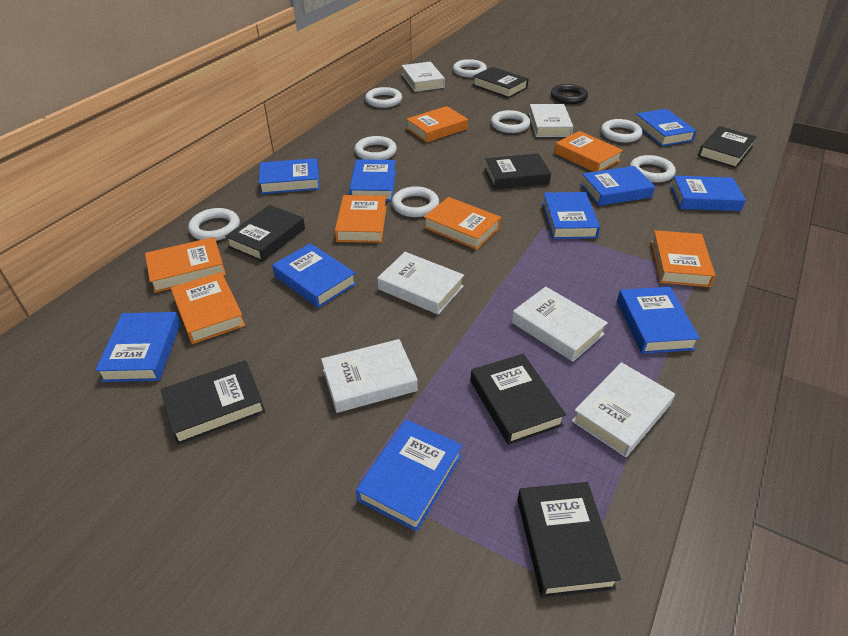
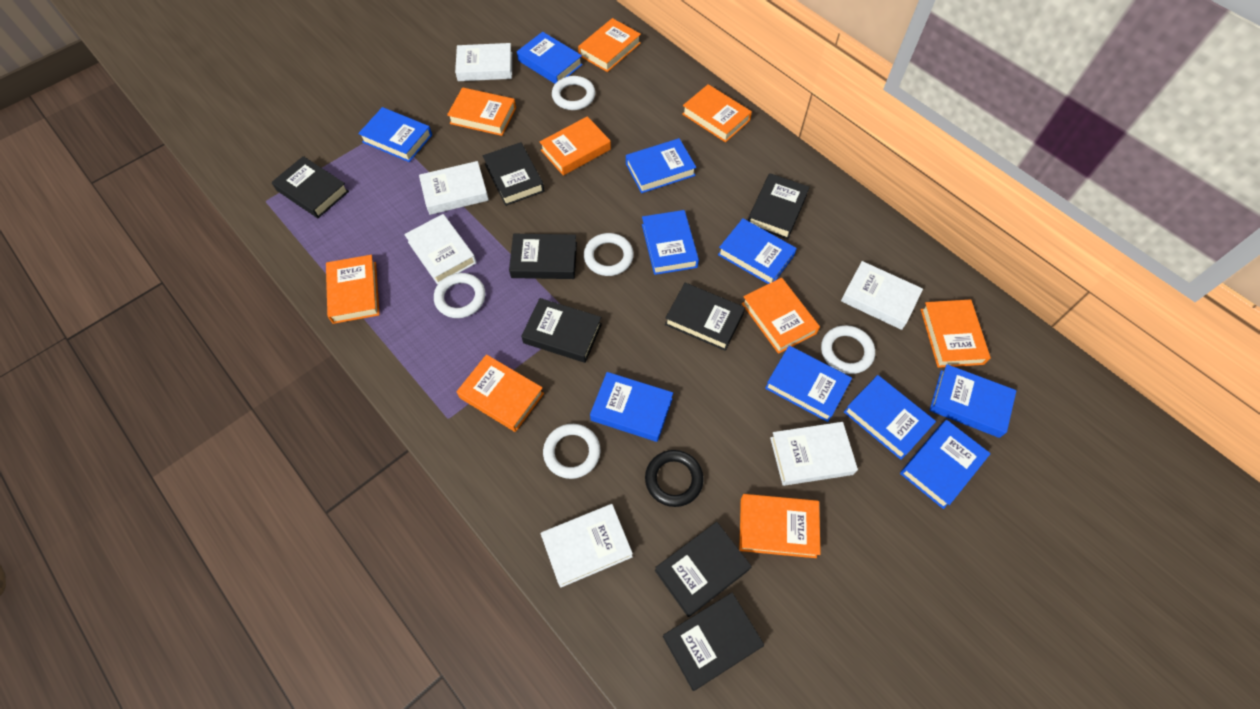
black book: [161,360,265,445] [225,205,305,262] [470,354,566,445] [473,67,528,98] [484,153,551,190] [517,482,621,598] [698,126,757,168] = 7 -> [272,156,349,218] [483,142,545,206] [509,234,577,279] [521,298,602,363] [655,522,752,617] [663,592,764,691] [665,283,745,351] [748,173,810,239] = 8
orange book: [145,237,226,293] [171,272,245,344] [335,195,387,243] [406,106,468,143] [424,197,501,250] [554,131,623,172] [651,230,715,287] = 7 -> [326,255,380,324] [447,87,516,136] [456,354,544,432] [540,116,611,176] [578,18,641,72] [682,84,752,142] [739,494,821,558] [742,278,820,354] [921,299,991,368] = 9
white ring: [188,208,240,241] [354,136,397,160] [365,87,402,108] [392,186,439,217] [453,59,487,77] [491,110,530,133] [601,119,643,143] [630,155,676,183] = 8 -> [434,273,485,318] [543,424,601,479] [552,76,595,110] [584,233,634,276] [821,325,875,374] = 5

